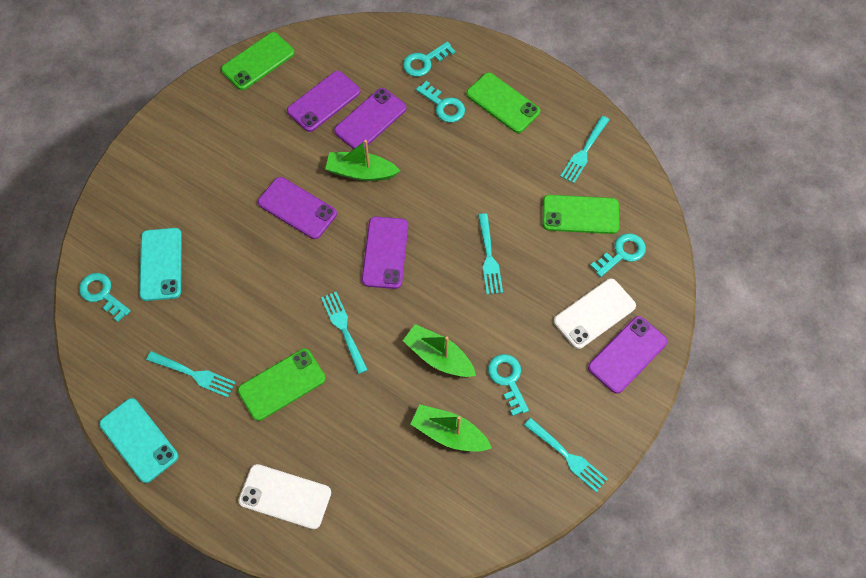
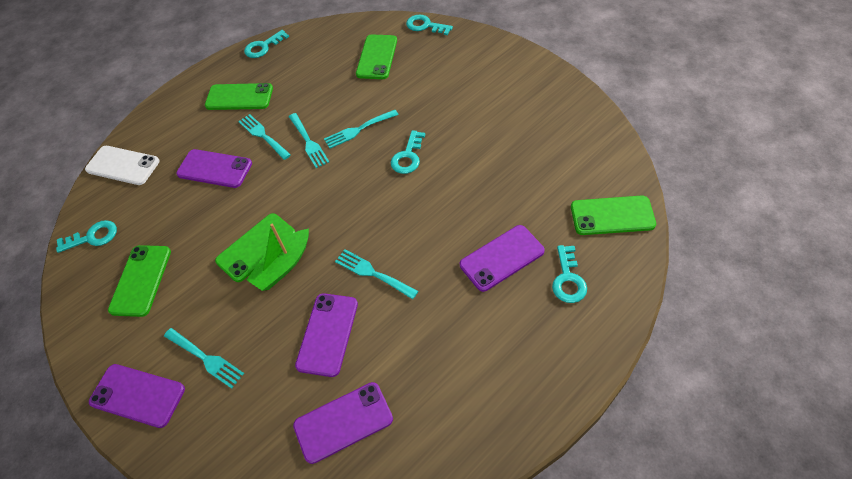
green boat: [325,140,400,181] [403,324,476,377] [410,404,492,451] = 3 -> [247,224,309,291] = 1
green phone: [221,32,295,90] [238,349,326,421] [466,72,540,133] [543,195,619,234] = 4 -> [108,245,171,317] [205,83,273,110] [215,213,295,282] [356,35,397,79] [571,195,656,235] = 5
turquoise phone: [99,398,178,483] [139,228,182,301] = 2 -> none = 0
white phone: [238,464,331,529] [554,279,636,349] = 2 -> [85,146,160,185] = 1

